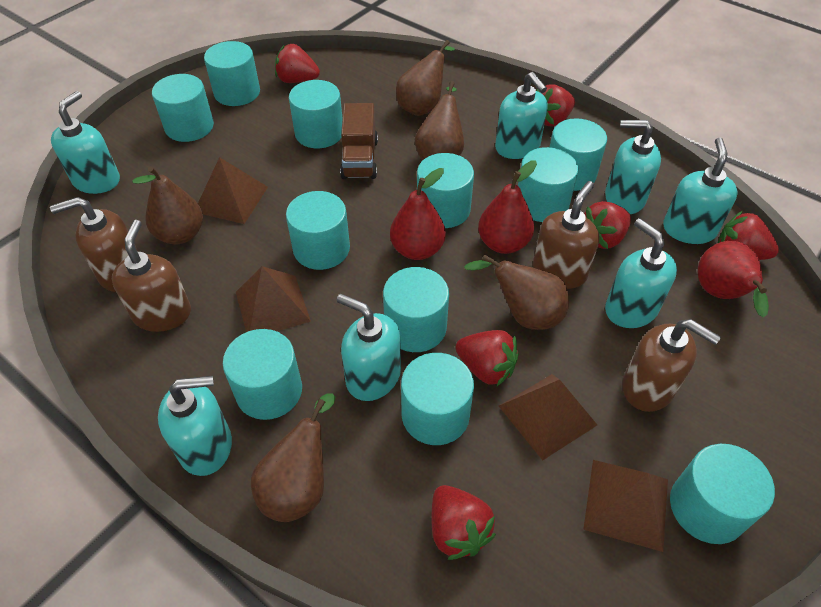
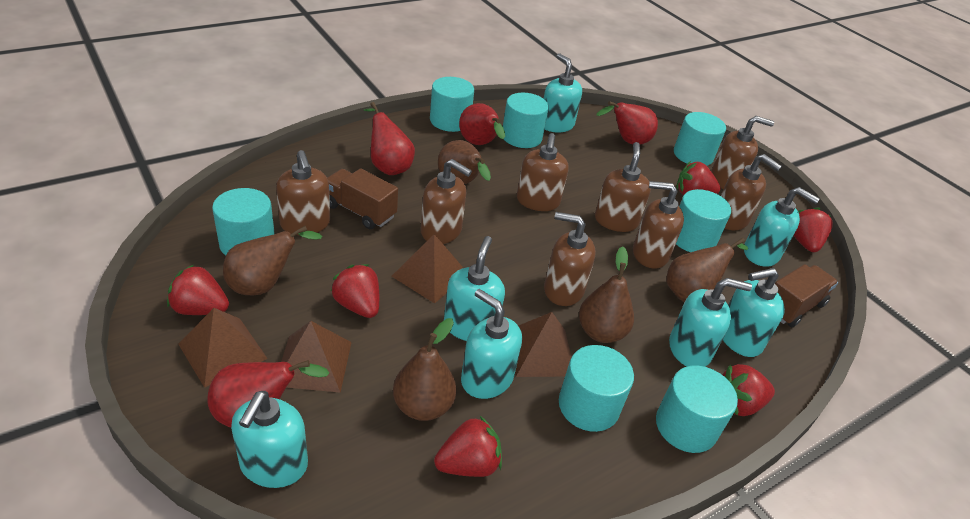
brown soap dispenser: [50,197,138,292] [112,220,191,332] [533,181,599,289] [622,319,721,412] = 4 -> [276,150,330,235] [420,159,472,244] [517,133,569,211] [544,212,596,306] [595,142,651,232] [633,181,684,269] [711,116,774,189] [721,154,782,230] = 8
brown truck: [340,103,378,179] = 1 -> [327,168,398,229] [775,264,838,328] = 2
red pear: [390,168,446,260] [478,160,537,254] [698,241,769,318] = 3 -> [207,360,329,427] [364,102,415,175] [459,103,505,145] [596,101,658,144] = 4
turquoise cylinder: [152,74,214,142] [204,41,260,106] [223,329,302,420] [286,191,350,270] [289,80,343,148] [383,267,449,352] [401,353,474,445] [417,153,474,228] [518,147,578,222] [550,118,607,191] [670,444,775,544] = 11 -> [212,188,275,256] [430,77,474,132] [503,93,549,148] [559,345,634,432] [656,366,738,453] [674,112,726,166] [676,189,731,252] = 7

